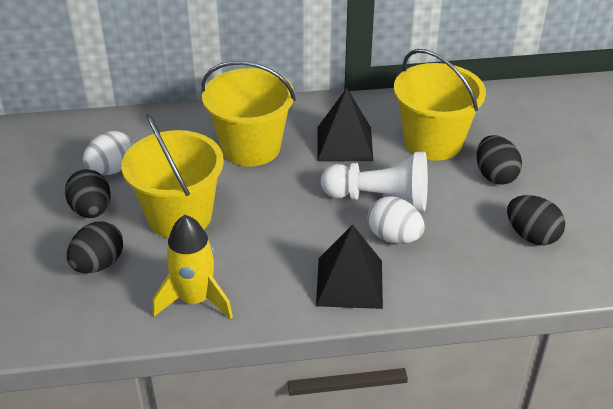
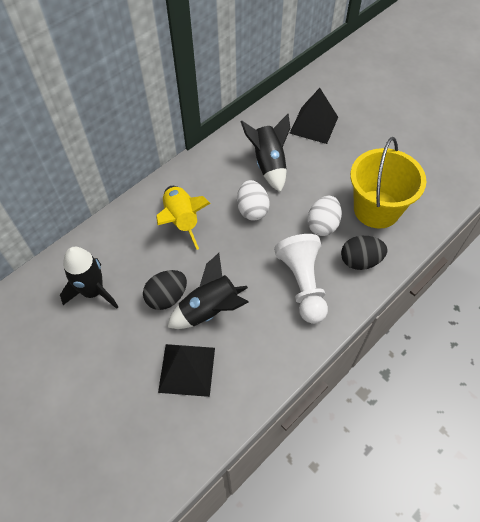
black egg: [65,169,111,218] [67,221,123,273] [477,135,522,185] [507,195,565,245] = 4 -> [143,270,187,310] [341,236,387,270] = 2
black rocket: none = 0 -> [60,247,118,309] [167,253,249,329] [241,114,290,192] = 3
yellow bucket: [121,114,224,238] [201,61,296,167] [394,49,486,161] = 3 -> [350,137,426,229] = 1

